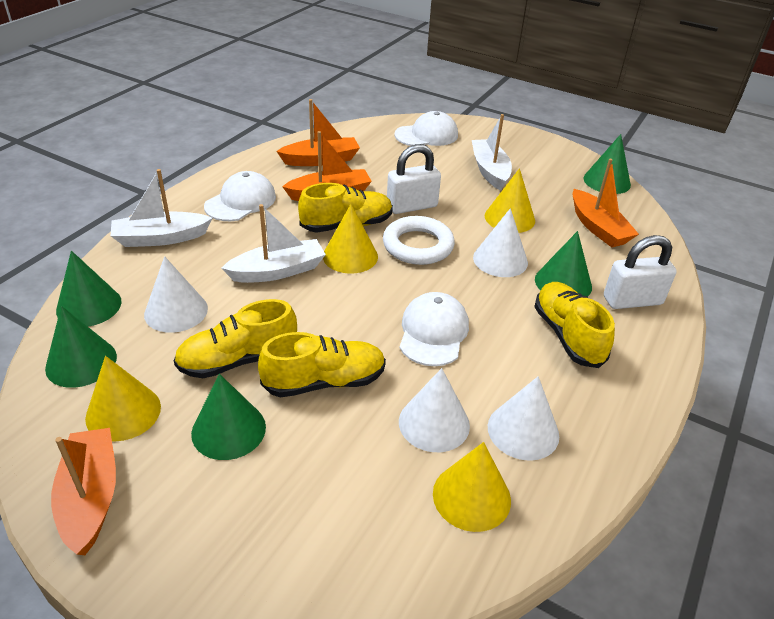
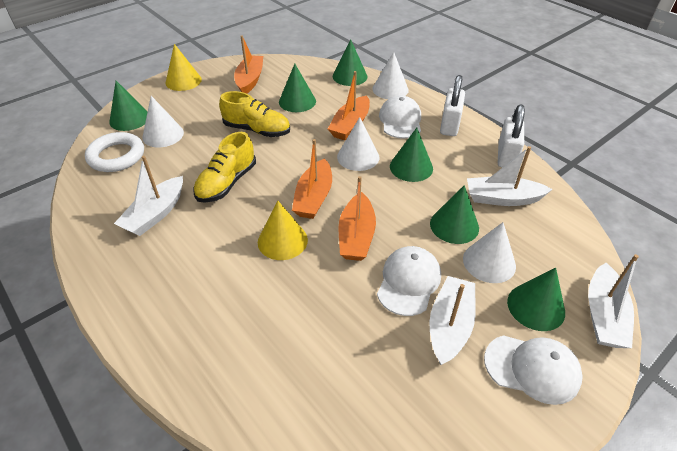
green cone: [45,306,117,388] [56,251,122,326] [191,374,266,460] [535,231,592,297] [584,134,631,194] = 5 -> [109,81,147,131] [279,64,316,112] [333,39,367,86] [390,128,433,182] [430,185,479,244] [507,267,565,331] = 6
white boat: [111,169,212,247] [222,204,326,283] [472,114,512,190] = 3 -> [114,156,183,236] [429,276,476,365] [467,146,553,206] [588,254,639,348] = 4
yellow cone: [85,356,161,442] [323,204,378,274] [433,442,511,532] [485,168,535,233] = 4 -> [166,44,202,91] [258,201,308,260] = 2
yellow shoe: [174,299,297,378] [258,332,386,397] [298,183,393,233] [534,282,615,368] = 4 -> [193,132,256,203] [219,91,290,137] = 2

